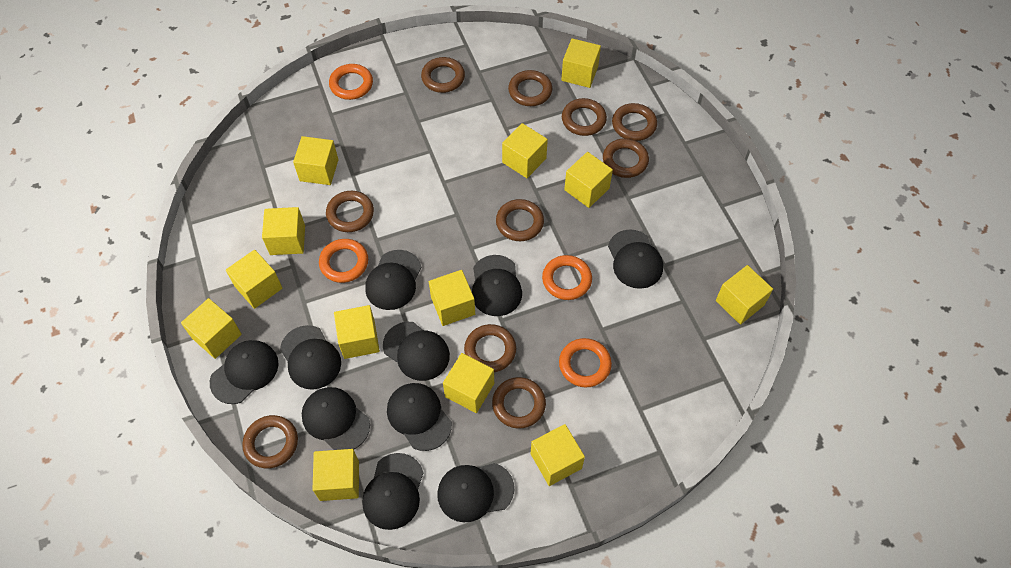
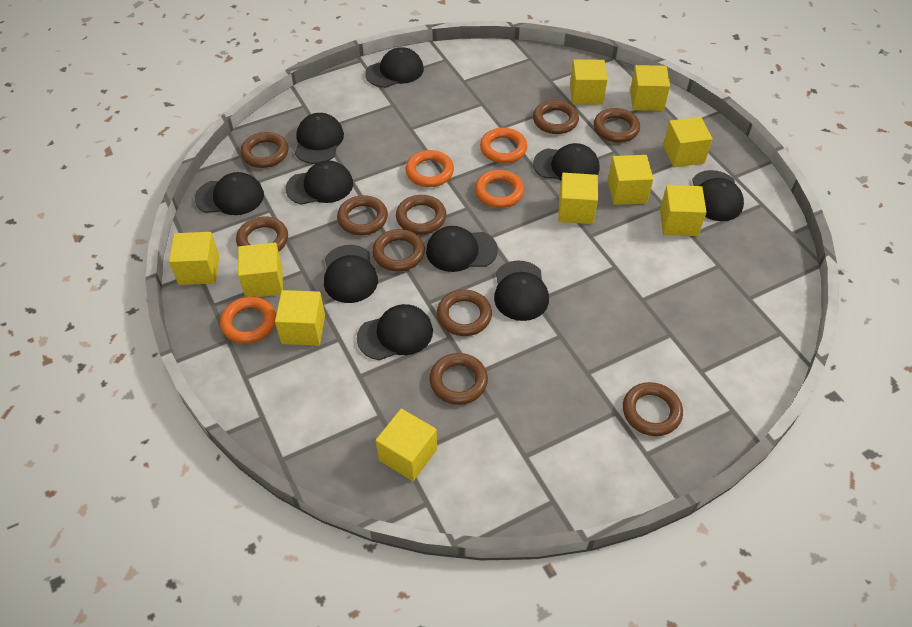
yellow cube: [181,298,242,359] [226,250,282,309] [262,207,305,255] [293,136,338,185] [312,449,359,501] [334,305,380,359] [429,270,475,326] [443,353,494,413] [502,123,548,178] [531,424,585,486] [561,38,601,88] [564,152,613,208] [716,265,773,325] = 13 -> [169,232,219,285] [238,242,283,297] [275,290,325,346] [376,408,437,481] [558,173,598,224] [570,60,608,105] [608,155,653,205] [630,65,670,111] [660,185,707,236] [663,117,713,167] = 10

